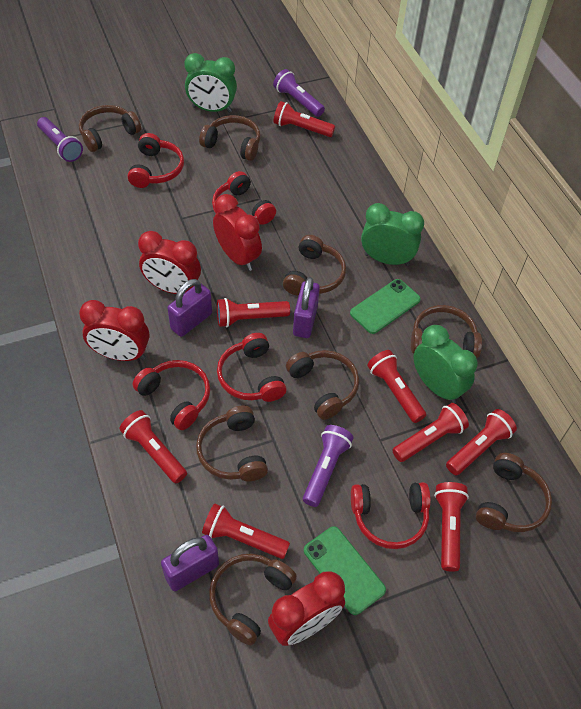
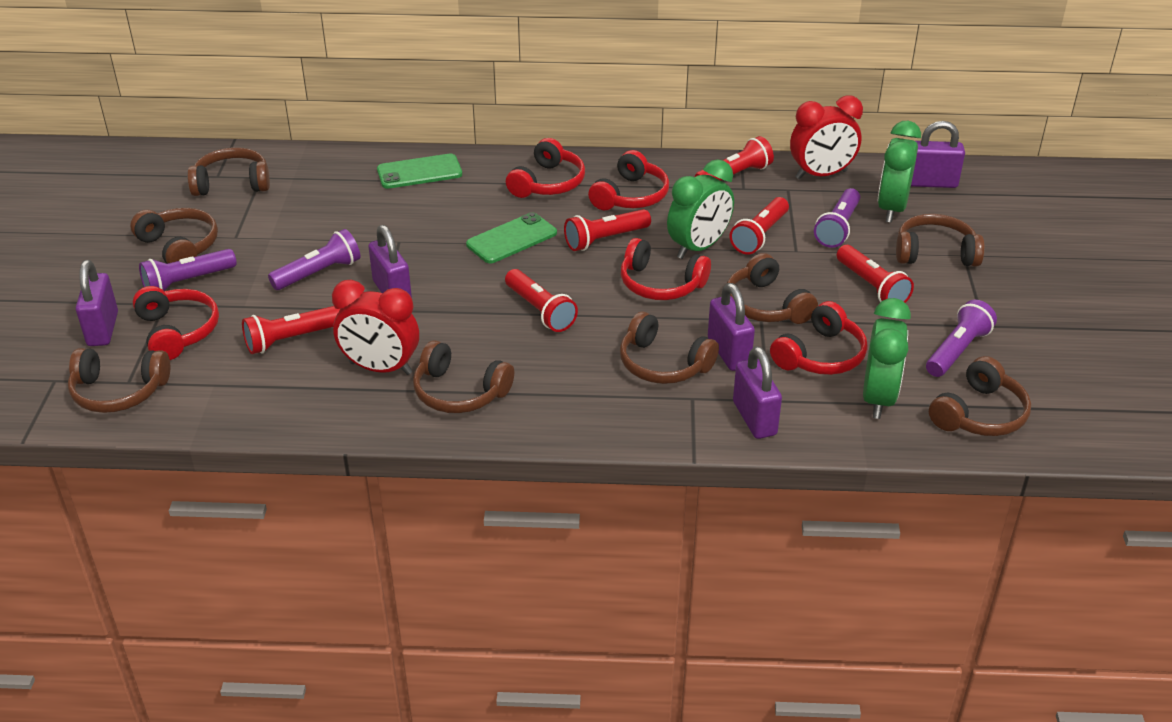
purple flashlight: [37,117,83,162] [273,69,325,117] [303,425,353,507] = 3 -> [139,249,237,291] [268,229,360,290] [814,188,860,248] [926,300,997,377] = 4
purple padlock: [161,535,219,591] [167,279,212,337] [293,277,320,338] = 3 -> [76,260,118,346] [368,225,412,298] [708,283,755,371] [733,346,782,439] [911,121,965,188] = 5
red clock: [79,300,150,361] [138,231,201,294] [213,194,262,271] [268,571,345,646] = 4 -> [332,280,419,375] [790,95,863,179] = 2
red flashlight: [120,410,187,483] [202,503,290,559] [217,298,290,327] [273,101,335,137] [367,350,426,423] [392,403,469,462] [434,482,469,572] [446,409,517,475] = 8 -> [242,306,340,354] [505,269,578,332] [564,209,651,251] [695,136,774,181] [730,197,789,255] [837,245,914,303] = 6

